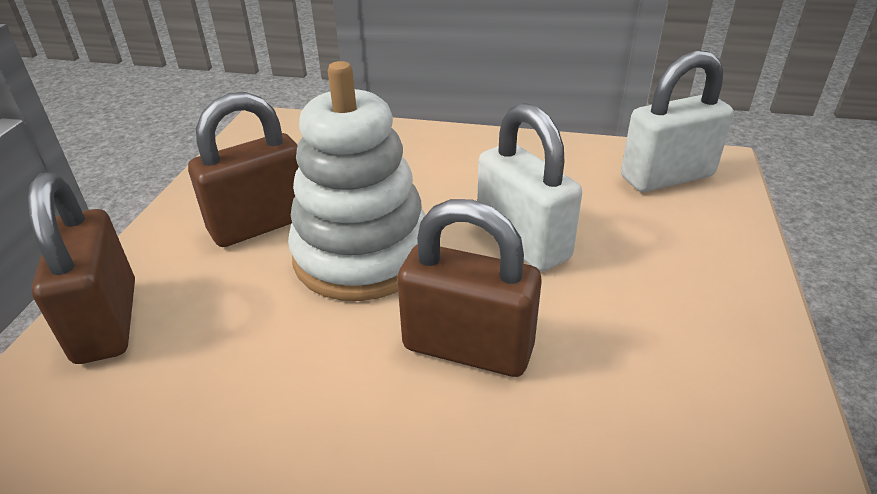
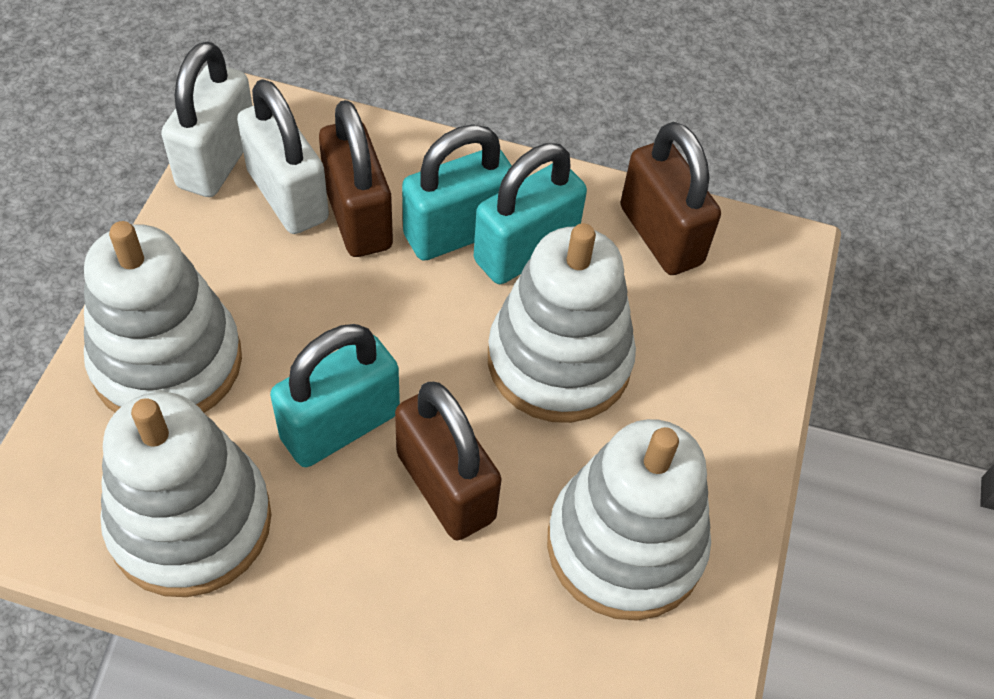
turquoise padlock: none = 0 -> [270,324,400,467] [402,124,512,261] [474,143,587,284] = 3
white stacking toy: [288,61,425,301] = 1 -> [84,221,242,413] [100,392,271,597] [488,223,636,423] [547,419,711,621] = 4

